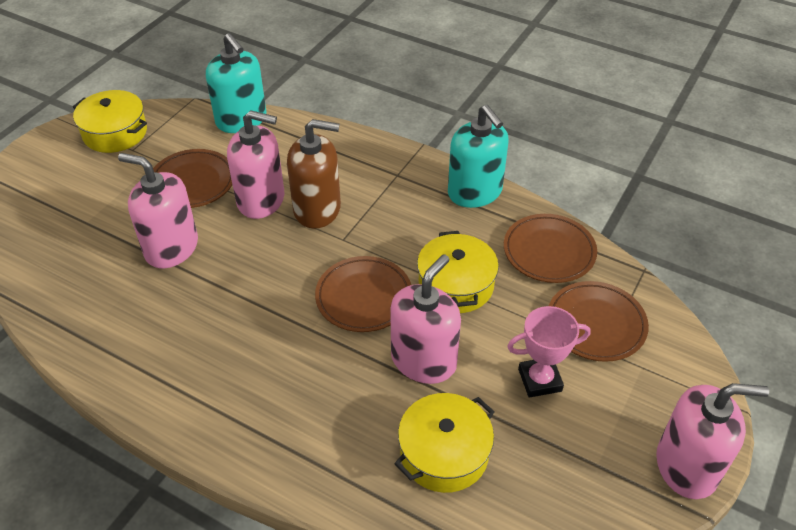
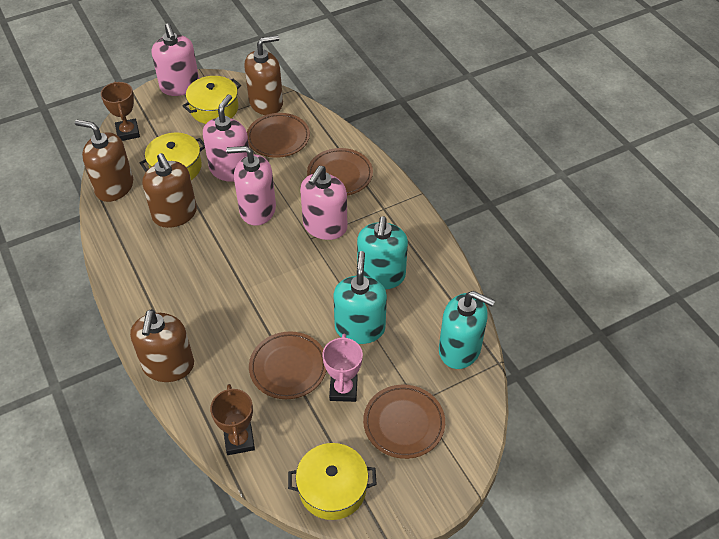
brown soap dispenser: [287,119,341,229] = 1 -> [75,120,133,202] [130,309,194,382] [142,153,197,228] [244,35,283,115] = 4
brown trophy: none = 0 -> [101,82,140,141] [210,384,255,455] = 2
turquoise soap dispenser: [206,33,267,133] [448,105,509,208] = 2 -> [333,251,387,344] [357,216,408,289] [439,291,495,369] = 3

